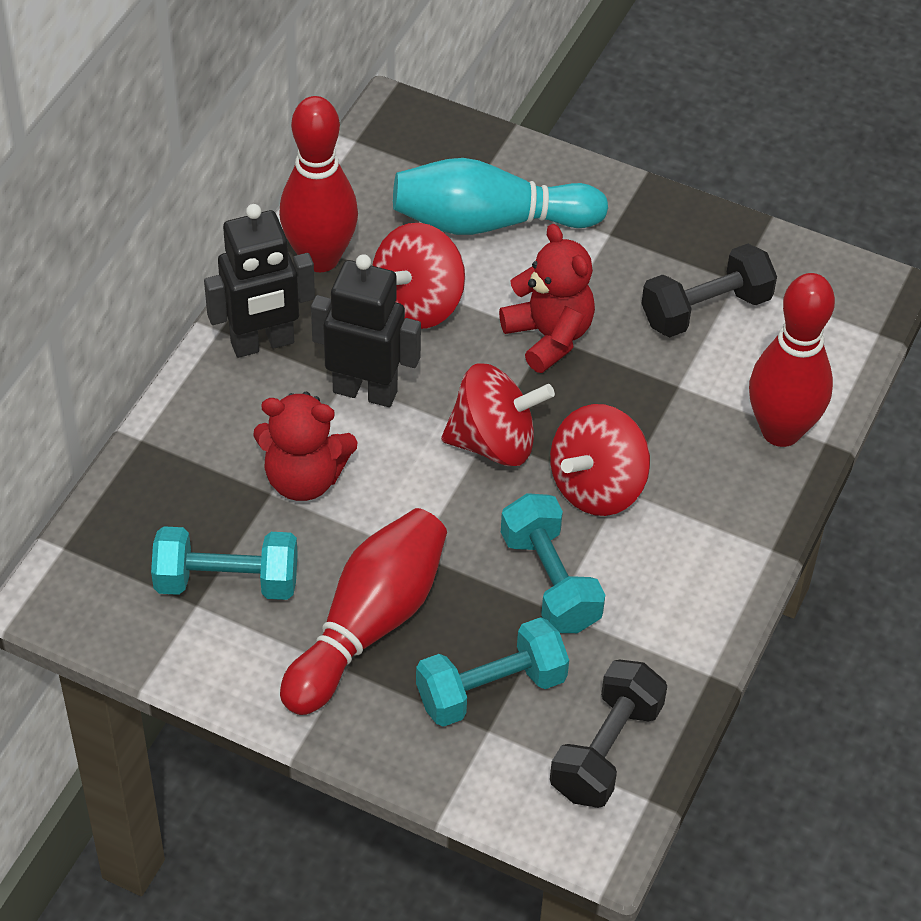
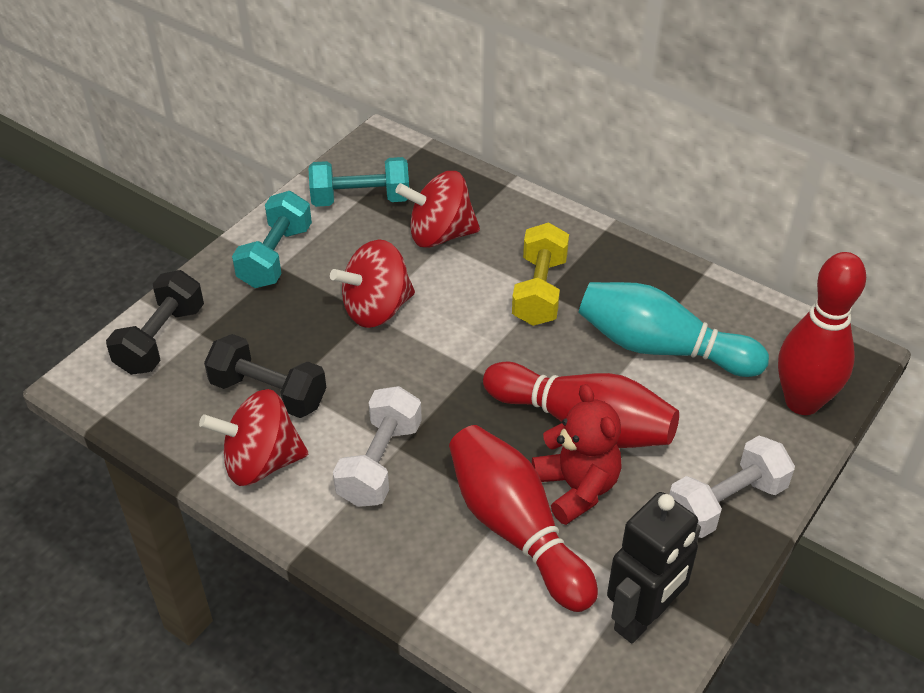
black robot: [204,204,315,358] [311,254,421,407] = 2 -> [607,492,701,644] = 1
red teddy bear: [253,392,357,501] [499,224,595,373] = 2 -> [532,384,622,525] = 1
turquoise dumbbell: [151,526,298,600] [416,617,569,727] [501,493,605,633] = 3 -> [232,191,312,288] [309,157,409,207] = 2
white dumbbell: none = 0 -> [333,386,422,507] [669,436,795,538] = 2
yellow dumbbell: none = 0 -> [512,222,569,326] = 1

